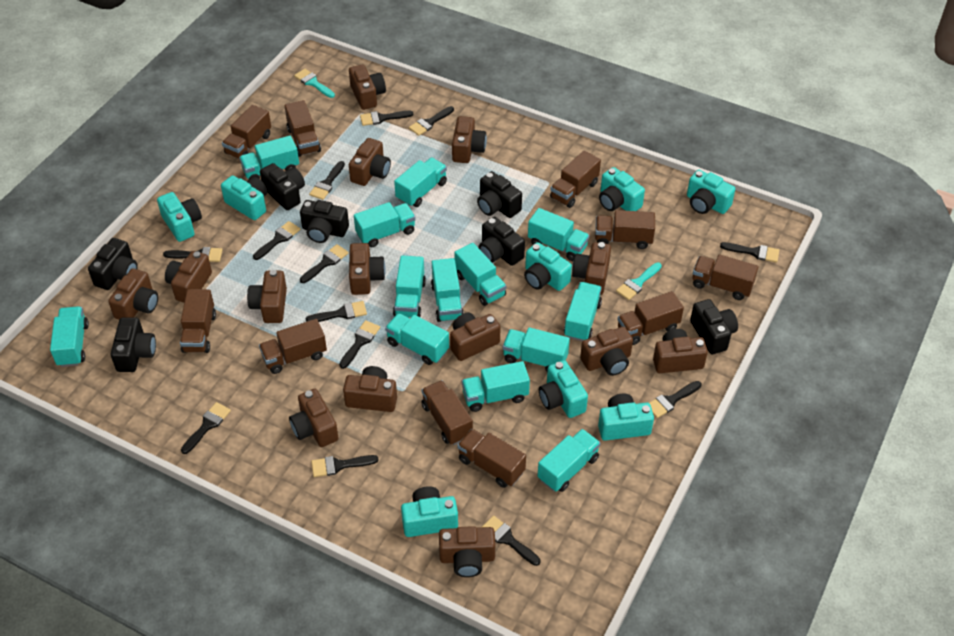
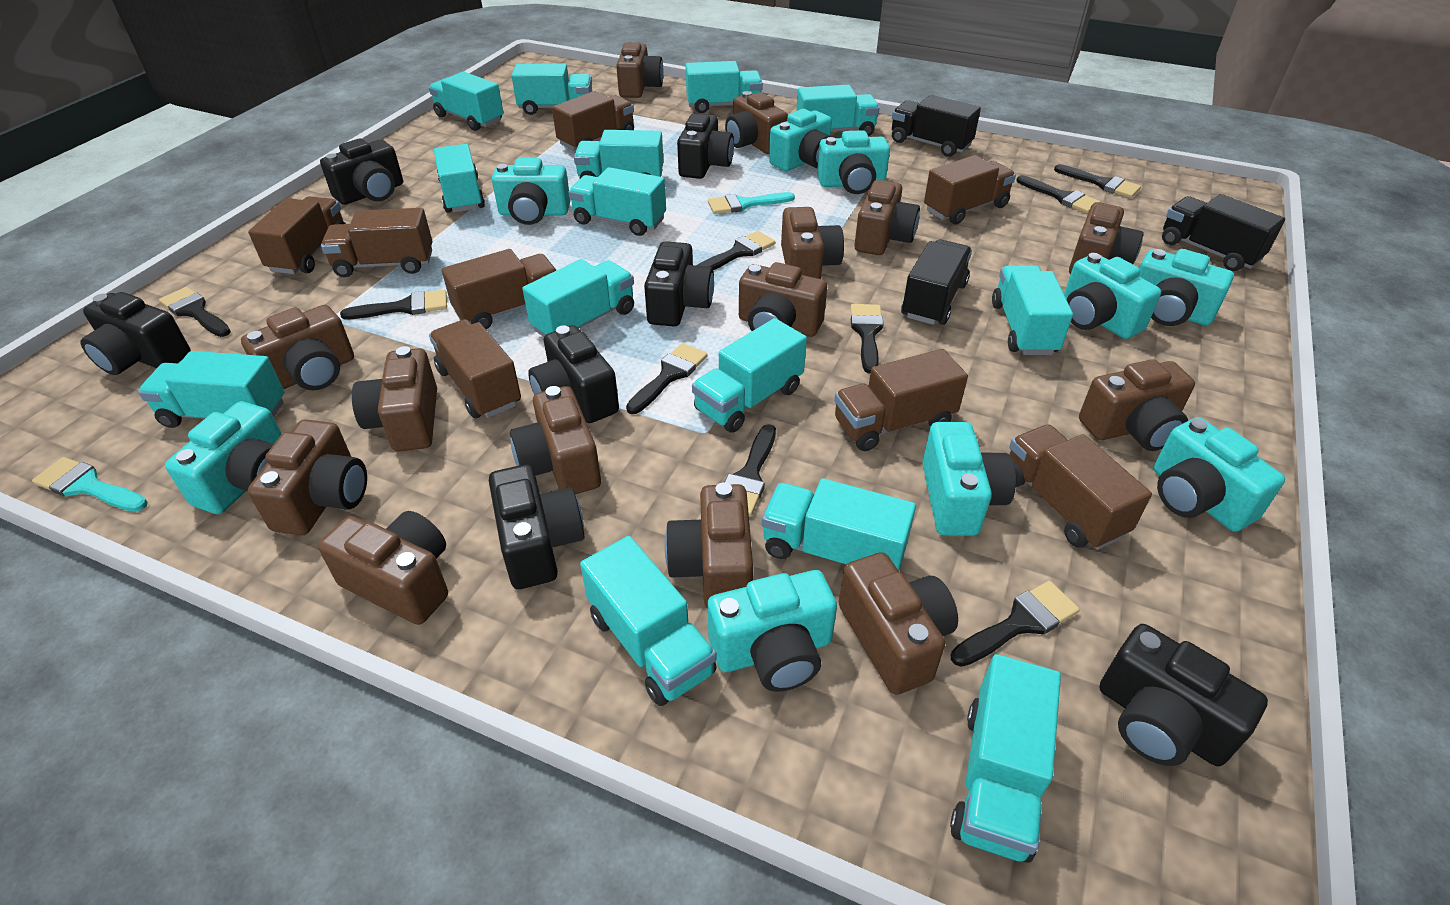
black brush: [163,247,222,262] [181,402,231,454] [253,221,300,260] [300,244,349,283] [306,301,367,322] [309,161,345,200] [311,455,379,477] [339,320,380,369] [360,111,413,126] [409,106,454,136] [482,515,540,566] [649,381,701,418] [720,242,779,263] = 13 -> [159,287,231,337] [340,290,447,319] [626,343,708,414] [696,231,775,270] [725,424,776,516] [851,304,884,374] [951,581,1080,667] [1016,175,1101,213] [1054,164,1141,198] = 9
black truck: none = 0 -> [892,95,981,157] [901,239,972,325] [1162,194,1285,271] = 3
brown truck: [180,289,216,353] [222,105,271,159] [259,319,327,374] [285,100,321,157] [422,380,473,445] [457,429,526,488] [550,150,601,208] [595,210,655,249] [617,291,684,345] [692,254,758,300] = 10 -> [248,196,346,274] [321,208,432,277] [429,319,521,418] [442,249,557,329] [552,91,634,151] [834,349,968,451] [924,155,1016,225] [1009,424,1152,550] = 8
turquoise camera: [157,192,202,242] [221,175,267,220] [401,486,458,537] [524,242,572,291] [539,360,588,418] [598,393,654,441] [599,167,645,211] [687,170,735,214] = 8 -> [165,401,282,514] [492,158,570,225] [708,570,837,692] [769,109,832,171] [817,130,890,194] [922,422,1016,536] [1064,253,1161,339] [1139,249,1234,326] [1154,417,1285,532] = 9
turquoise truck: [50,306,89,367] [239,136,299,179] [354,202,416,247] [385,313,449,365] [393,255,426,318] [394,157,447,207] [431,258,464,322] [454,243,506,306] [462,361,530,412] [503,327,570,372] [528,208,589,261] [538,429,601,492] [564,282,602,341] = 13 -> [138,351,285,428] [429,72,504,131] [434,144,485,213] [512,63,592,115] [523,259,634,337] [569,167,666,236] [574,130,664,178] [580,536,717,706] [686,61,763,113] [692,318,807,433] [762,478,916,571] [796,85,880,136] [950,654,1061,863] [992,265,1073,355] = 14

